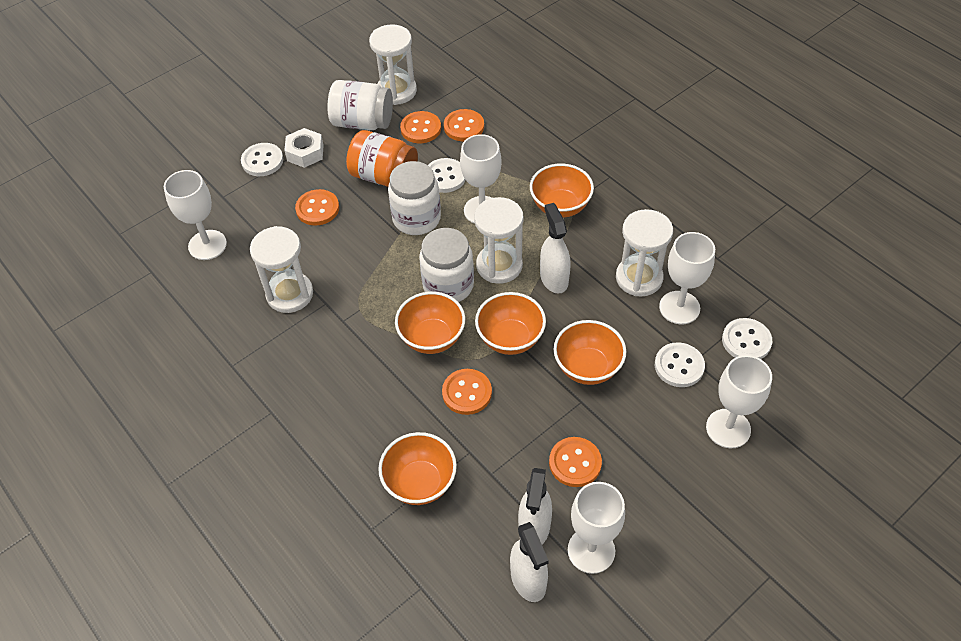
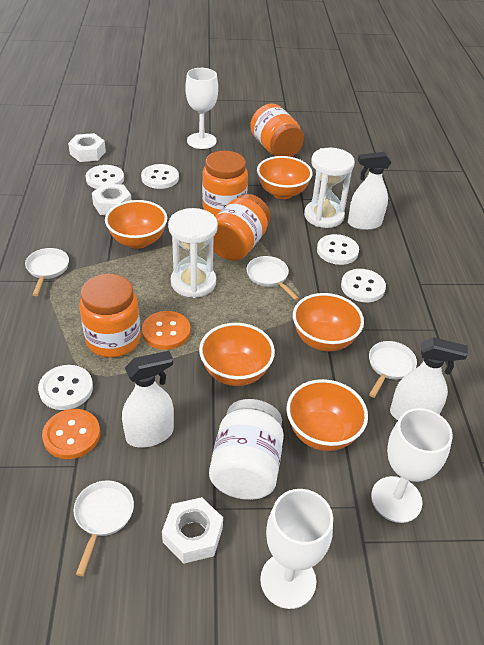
orange button: [295,189,339,225] [400,111,441,143] [442,369,492,415] [444,109,484,141] [549,437,602,487] = 5 -> [42,409,100,459] [142,311,190,350] = 2
orange jar: [346,130,418,187] = 1 -> [79,274,141,358] [202,151,248,216] [213,194,270,261] [250,103,304,157] = 4
white button: [241,143,283,176] [428,158,466,193] [655,342,705,387] [722,318,772,359] = 4 -> [38,365,93,410] [86,165,124,189] [141,164,179,189] [317,234,359,265] [341,269,386,302] = 5
white goblet: [164,170,227,260] [460,134,501,224] [568,482,625,574] [659,232,715,324] [706,355,772,448] = 5 -> [185,68,218,149] [260,489,333,609] [371,408,453,523] = 3
white hourglass: [250,226,313,313] [369,24,417,105] [474,197,523,284] [616,209,673,296] = 4 -> [168,208,218,298] [304,148,355,228] = 2
white jar: [327,80,393,130] [388,161,441,235] [419,228,474,302] = 3 -> [209,399,284,500] = 1
white nut: [284,128,324,168] = 1 -> [68,133,106,162] [92,184,131,215] [162,497,223,564] = 3
white pan: none = 0 -> [25,248,69,296] [73,480,134,576] [247,256,299,300] [369,341,417,398] = 4

